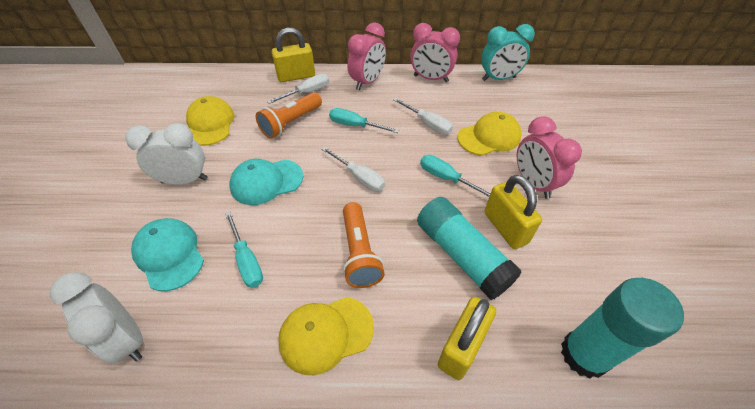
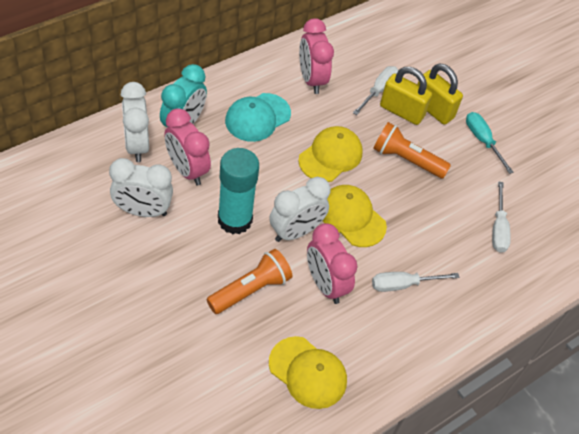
turquoise cap: [131,218,204,291] [230,159,303,205] = 2 -> [225,93,291,142] = 1
turquoise glue stick: [417,197,522,300] [561,278,684,379] = 2 -> [218,148,259,235] = 1
turquoise screwdriver: [225,211,263,288] [329,108,399,133] [420,155,491,197] = 3 -> [466,112,514,174] = 1
white clock: [50,272,143,364] [125,123,208,185] = 2 -> [109,158,173,217] [121,82,149,162] [269,177,331,242] = 3
yellow padlock: [272,28,315,82] [438,297,496,380] [484,175,542,249] = 3 -> [380,67,432,125] [417,63,463,125] = 2

